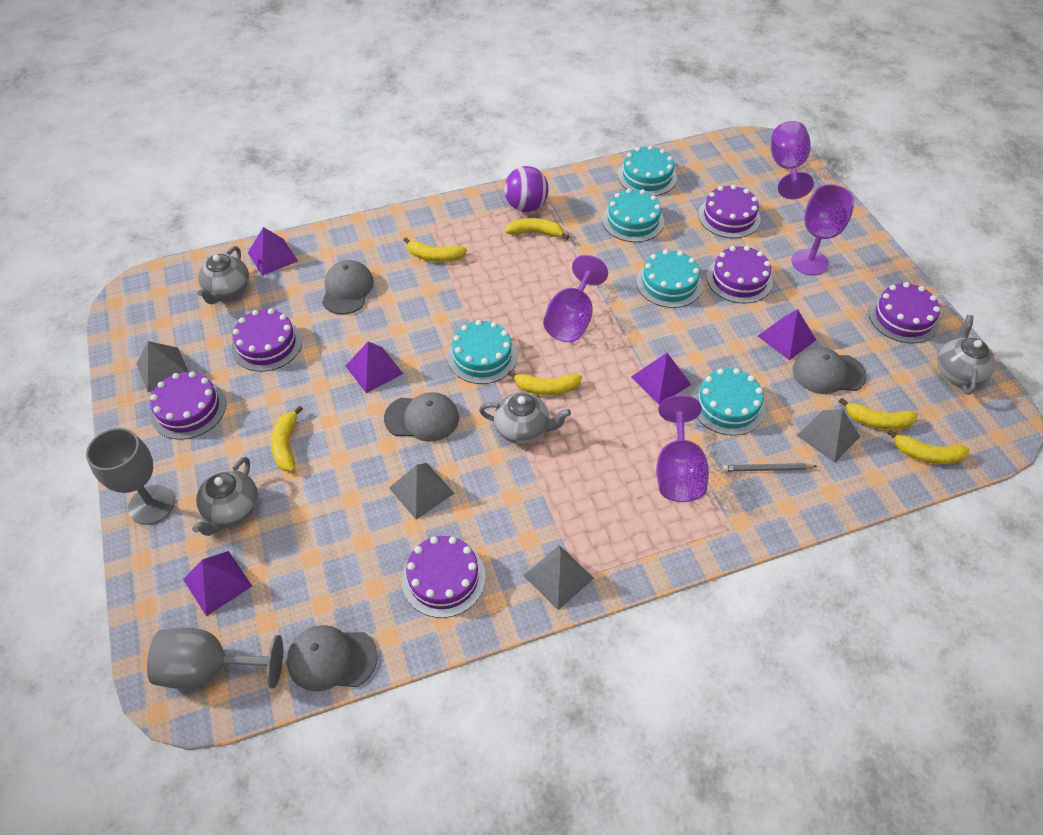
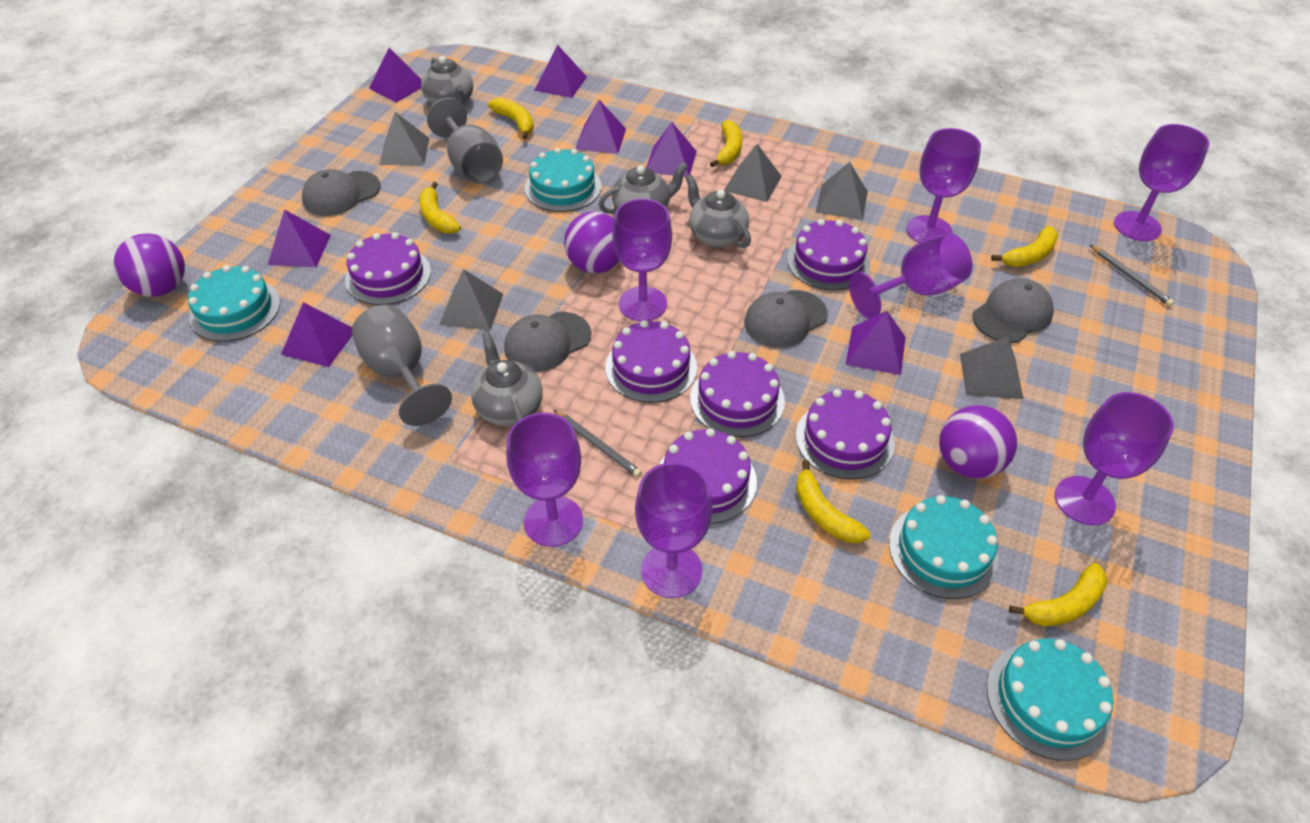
grey pencil: [722,463,817,472] = 1 -> [554,410,642,477] [1090,245,1174,306] = 2
grey pyramid: [136,341,188,392] [389,463,454,520] [523,545,594,610] [797,409,861,463] = 4 -> [380,112,429,165] [439,269,503,330] [724,144,782,202] [816,162,868,220] [960,337,1024,399] = 5
purple ball: [504,166,548,212] = 1 -> [114,233,185,297] [564,212,619,274] [939,405,1017,479] = 3
purple goblet: [543,255,608,342] [656,395,709,502] [771,121,814,199] [791,184,855,275] = 4 -> [506,412,583,547] [612,199,672,321] [635,462,713,598] [849,233,972,319] [906,128,981,243] [1055,392,1174,525] [1114,124,1209,241] = 7
purple pyramid: [183,551,252,616] [248,227,298,276] [346,341,403,393] [631,353,691,404] [758,309,816,360] = 5 -> [268,209,331,267] [281,302,352,367] [369,48,422,103] [534,45,587,98] [575,100,626,154] [646,122,697,177] [846,311,906,375] = 7
turquoise cake: [447,320,518,384] [602,188,664,242] [618,145,677,196] [636,249,702,308] [692,368,765,436] = 5 -> [188,265,280,342] [525,148,601,212] [889,495,999,599] [987,639,1113,761] = 4

